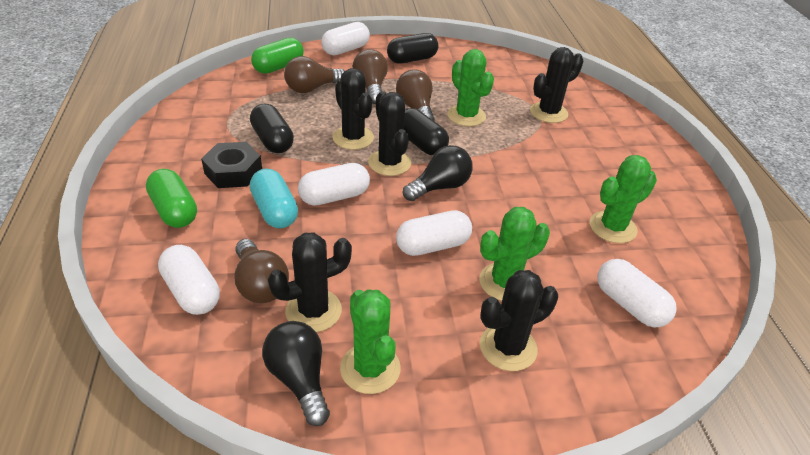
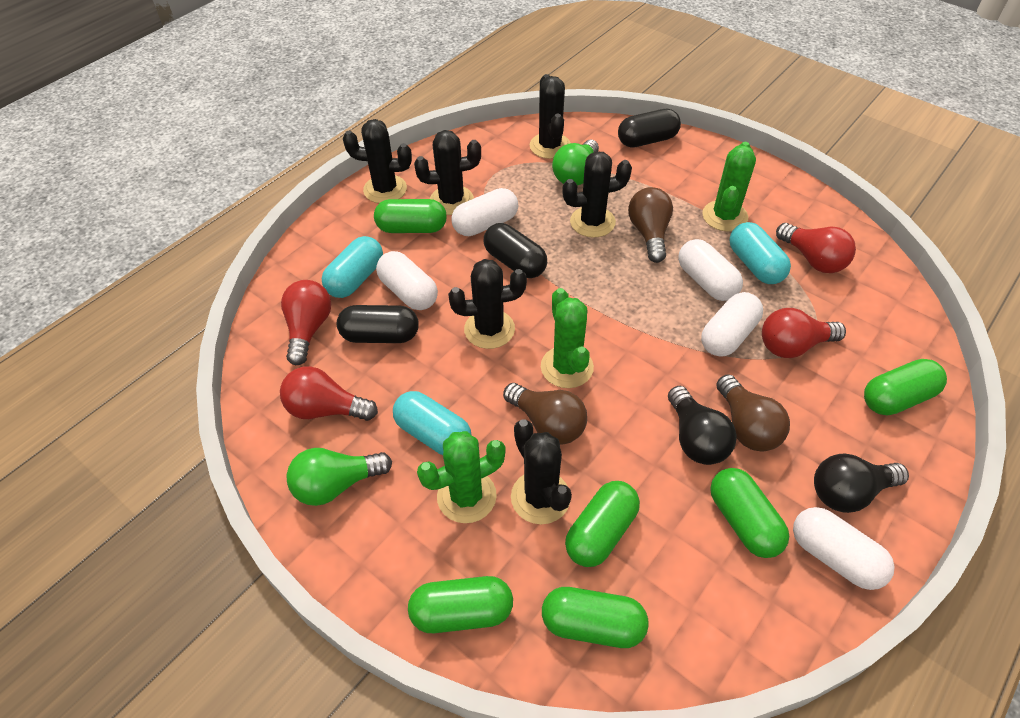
black cactus: [268,232,352,332] [333,68,374,150] [368,91,411,176] [480,270,558,371] [530,47,583,123] = 5 -> [343,119,412,203] [414,130,481,215] [448,259,527,349] [511,419,572,524] [530,74,571,159] [562,151,632,238] = 6
black nut: [201,142,262,188] = 1 -> none = 0
brown light bulb: [234,239,289,303] [284,56,344,93] [353,49,388,104] [396,69,435,121] = 4 -> [503,383,587,445] [628,187,673,263] [716,374,790,452] = 3
green cactus: [340,289,401,394] [447,49,494,126] [479,207,550,301] [590,155,657,243] = 4 -> [417,431,506,523] [541,288,594,388] [702,142,756,232] = 3
green capsule: [146,169,197,228] [251,37,304,74] = 2 -> [374,199,447,233] [408,576,513,633] [542,587,648,648] [565,481,640,567] [710,468,789,558] [864,359,947,415] = 6
green light bulb: none = 0 -> [286,448,392,506] [552,140,599,185] = 2
red light bulb: none = 0 -> [280,366,378,421] [281,280,331,365] [762,308,846,358] [776,223,856,273] = 4
turquoise capsule: [250,169,298,228] = 1 -> [321,236,383,298] [393,391,472,455] [730,222,791,284] = 3

